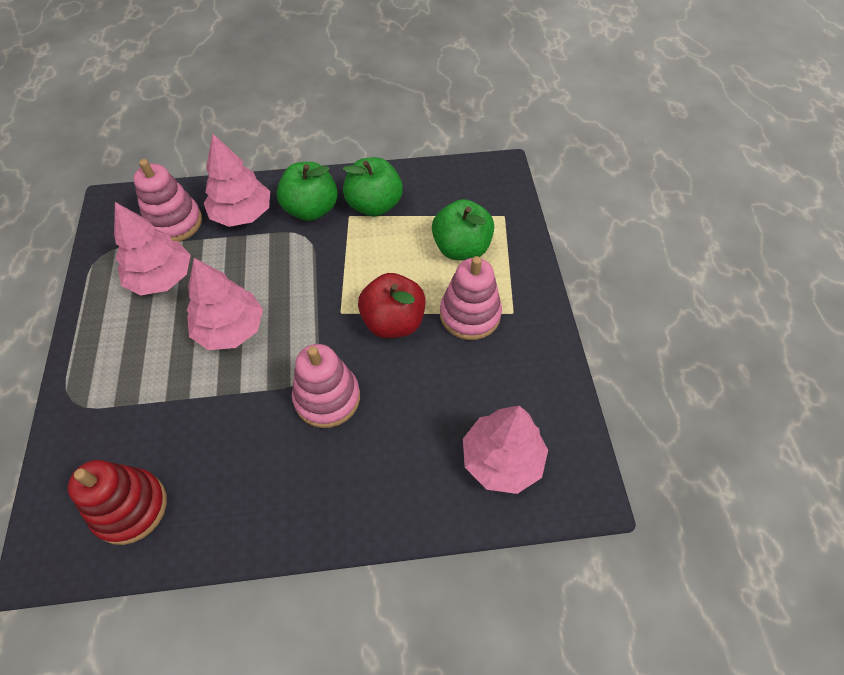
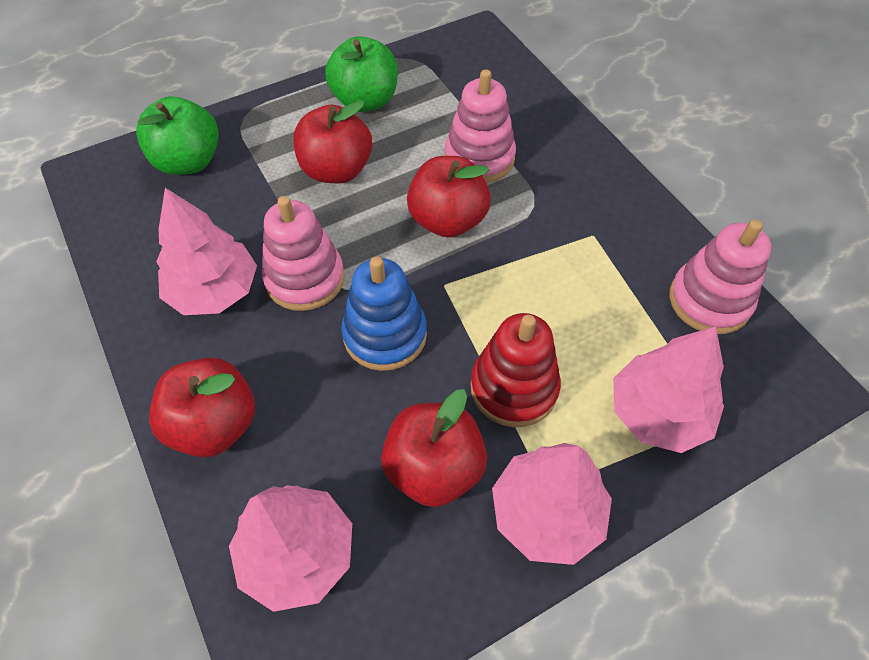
blue stacking toy: none = 0 -> [341,257,427,371] = 1
green apple: [277,162,338,221] [343,157,403,217] [432,199,494,260] = 3 -> [136,97,219,175] [325,36,398,112] = 2
red apple: [358,273,426,338] = 1 -> [149,358,255,457] [293,100,372,183] [381,389,487,507] [407,156,491,238] = 4

